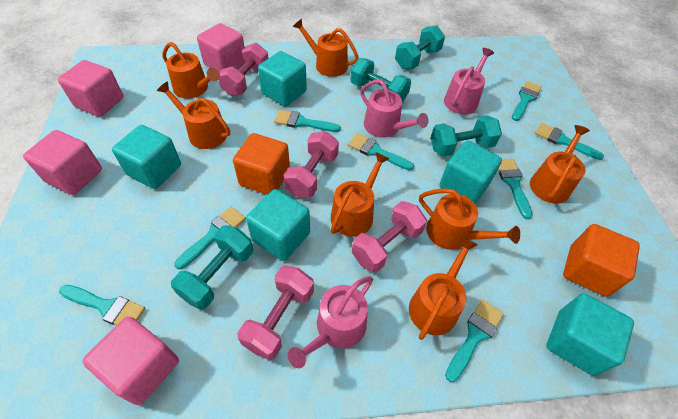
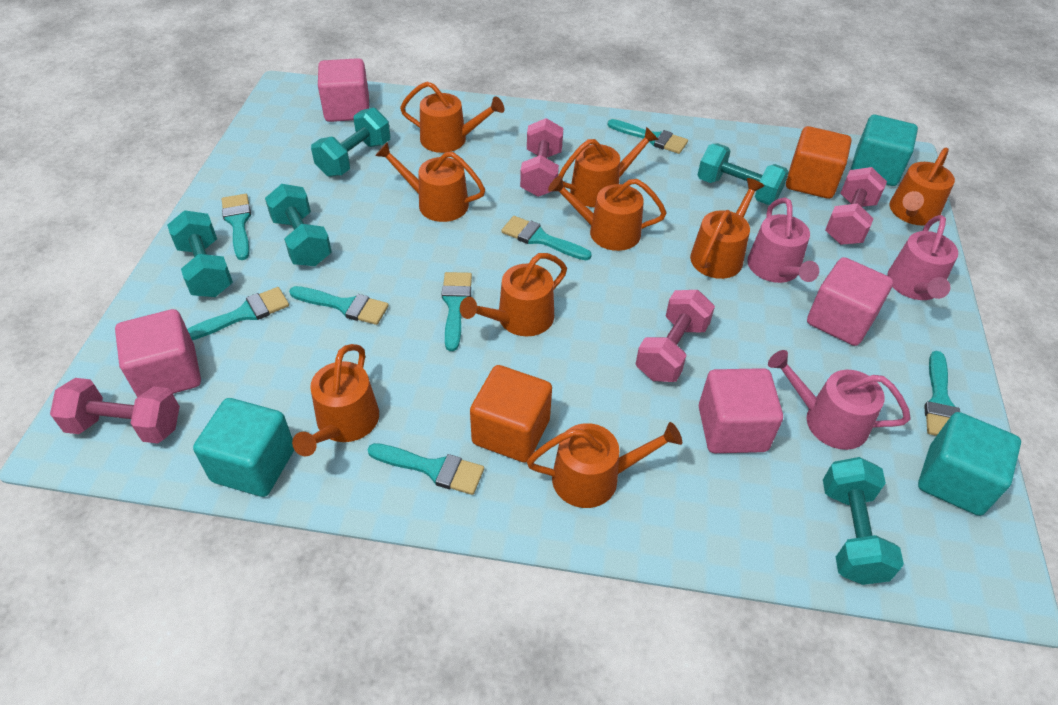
orange watering can: [157,82,230,149] [162,42,220,99] [293,18,359,77] [331,152,389,237] [409,237,478,340] [419,188,520,250] [530,125,590,204] = 7 -> [292,344,379,456] [375,142,485,222] [400,81,505,153] [460,253,567,336] [527,422,682,508] [548,176,667,251] [558,127,659,207] [690,178,764,279] [890,148,955,226] = 9
turquoise cube: [112,125,181,189] [246,189,310,261] [258,51,307,106] [440,141,502,204] [546,293,634,376] = 5 -> [193,398,294,497] [851,115,918,186] [918,412,1021,516] = 3
turquoise dumbbell: [171,225,253,310] [350,58,411,103] [395,25,445,69] [431,115,502,157] = 4 -> [167,210,233,297] [265,184,332,266] [311,107,390,177] [698,143,789,205] [823,457,904,585] = 5

